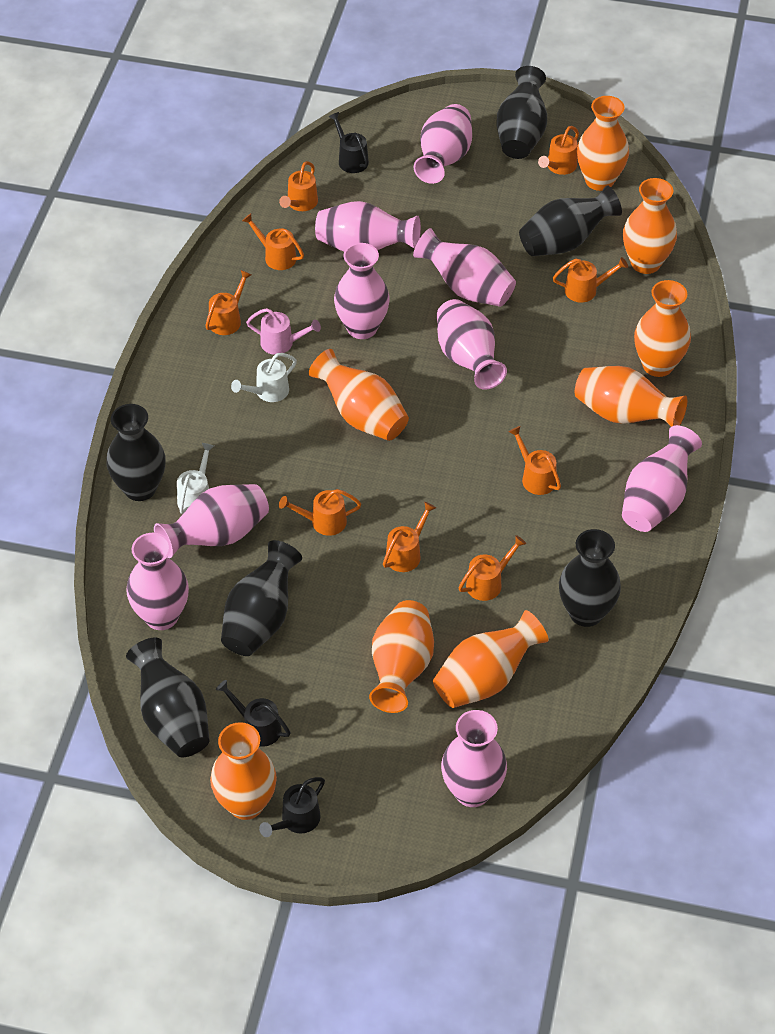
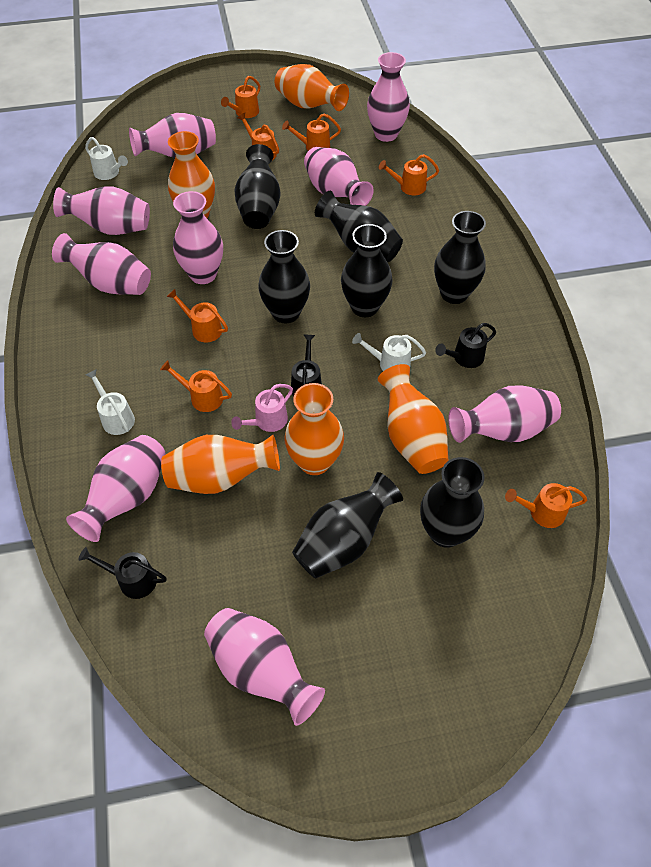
black vase: [106,404,166,501] [126,638,210,758] [221,540,302,656] [496,66,547,159] [519,186,622,256] [559,529,621,627] = 6 -> [235,144,281,229] [258,230,310,323] [292,472,403,578] [315,191,403,262] [341,224,393,317] [420,457,484,548] [434,211,486,304] = 7
orange vase: [210,722,277,820] [309,349,409,441] [369,600,434,713] [433,610,549,708] [575,366,687,427] [577,96,629,191] [623,178,677,274] [634,280,691,377] = 8 -> [161,435,280,494] [168,131,215,218] [275,64,349,111] [284,383,344,475] [378,364,448,474] = 5
orange watering can: [205,270,252,335] [242,213,304,270] [279,161,318,211] [279,489,361,536] [383,502,436,572] [458,535,526,601] [509,426,561,495] [538,126,579,175] [553,257,628,302] = 9 -> [160,360,232,412] [167,289,228,342] [221,76,260,118] [237,113,279,160] [282,113,341,151] [378,154,439,195] [505,483,587,528] = 7
white watering can: [177,443,214,514] [231,353,297,402] = 2 -> [85,137,128,180] [86,369,135,435] [352,333,426,371] = 3

